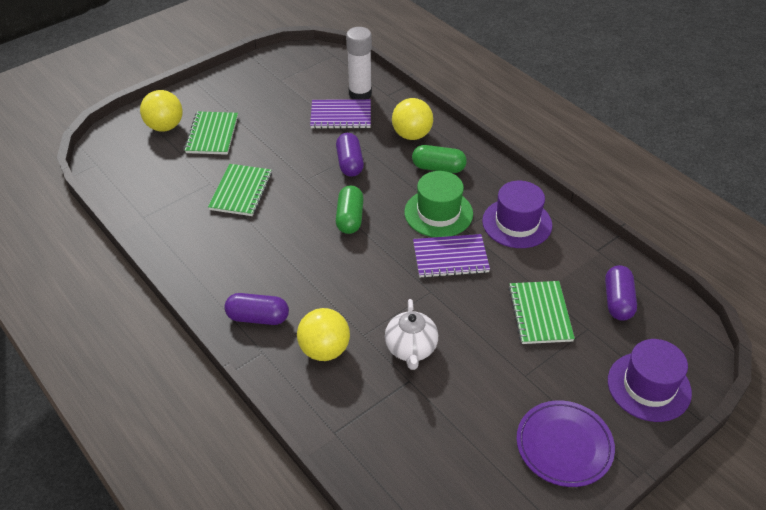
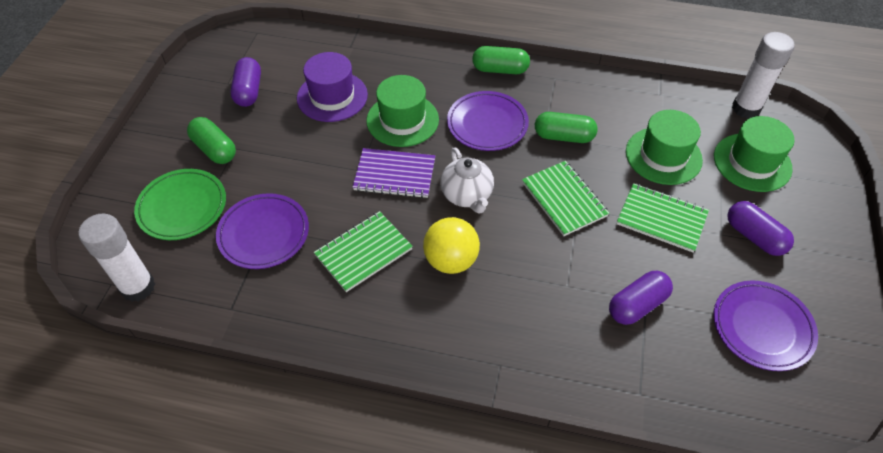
green capsule: [336,186,364,234] [412,145,467,173] = 2 -> [187,117,236,164] [472,46,530,74] [535,112,598,143] = 3
green hat: [404,171,473,237] = 1 -> [366,75,439,147] [626,110,703,185] [714,116,794,192] = 3
green plate: none = 0 -> [134,169,226,240] = 1
purple hat: [482,181,552,248] [608,339,692,422] = 2 -> [297,52,368,122] = 1
purple notebook: [310,99,371,129] [413,234,490,278] = 2 -> [353,148,435,198] = 1
purple plate: [517,400,615,487] = 1 -> [216,193,309,269] [447,91,529,151] [714,280,818,371] = 3
white glue stick: [346,27,372,99] = 1 -> [79,213,155,302] [732,32,795,119] = 2
yellow ball: [140,90,183,132] [297,308,350,361] [392,98,433,140] = 3 -> [423,217,480,274] = 1

